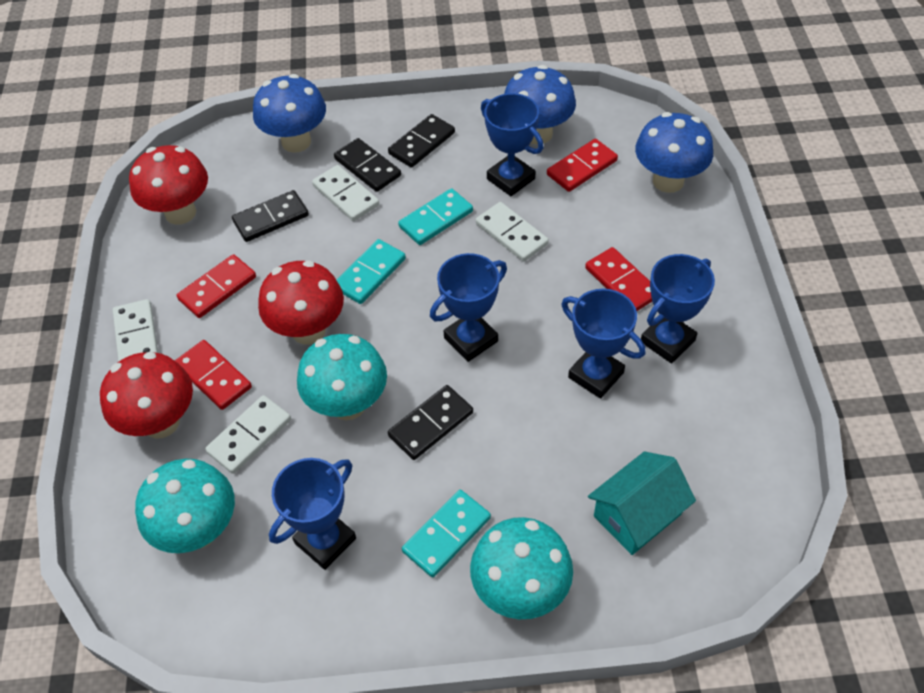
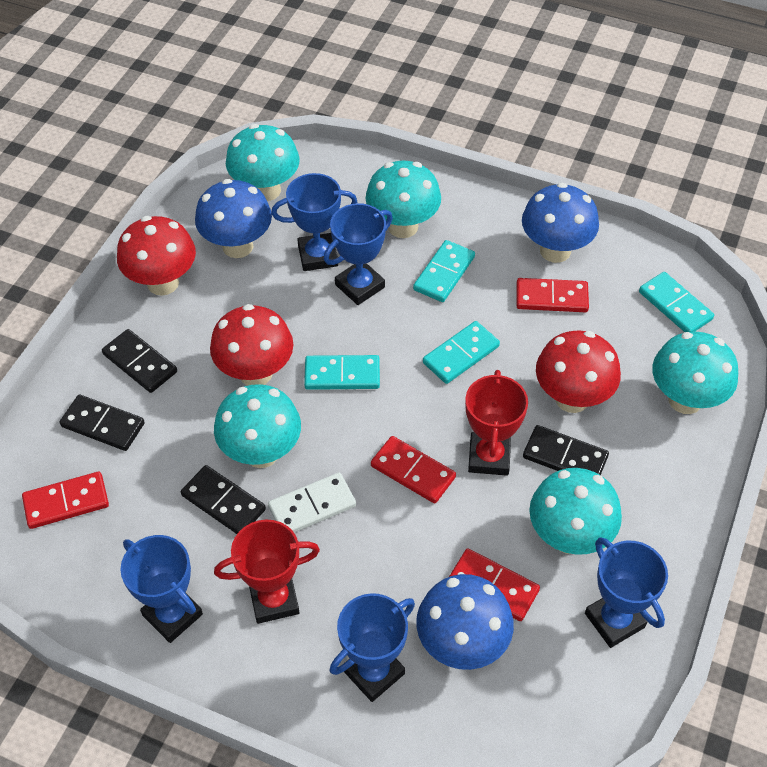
red trophy: none = 0 -> [214,520,320,624] [465,370,528,476] = 2
turquoise domino: [337,239,406,304] [398,188,473,245] [402,490,491,577] = 3 -> [304,355,380,390] [413,240,475,302] [423,321,500,384] [639,272,714,332] = 4
turquoise house: [588,451,696,555] = 1 -> none = 0
turquoise mushroom: [135,459,235,553] [297,334,387,420] [470,517,573,619] = 3 -> [214,384,301,468] [226,124,300,201] [365,161,441,238] [529,468,622,555] [653,332,738,414] = 5
white domino: [113,299,158,362] [205,395,291,474] [312,165,379,221] [476,202,549,262] = 4 -> [268,473,356,532] = 1

